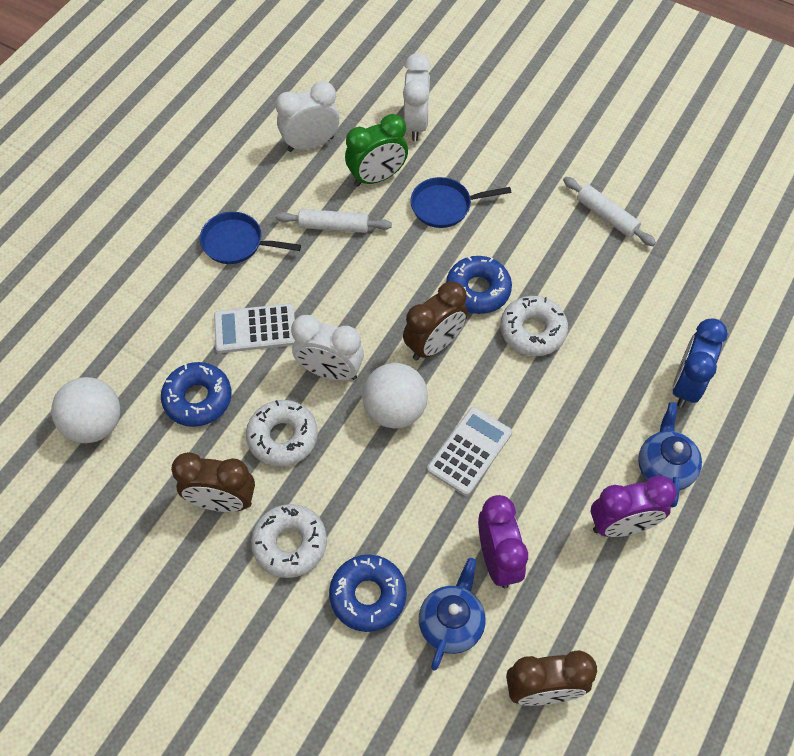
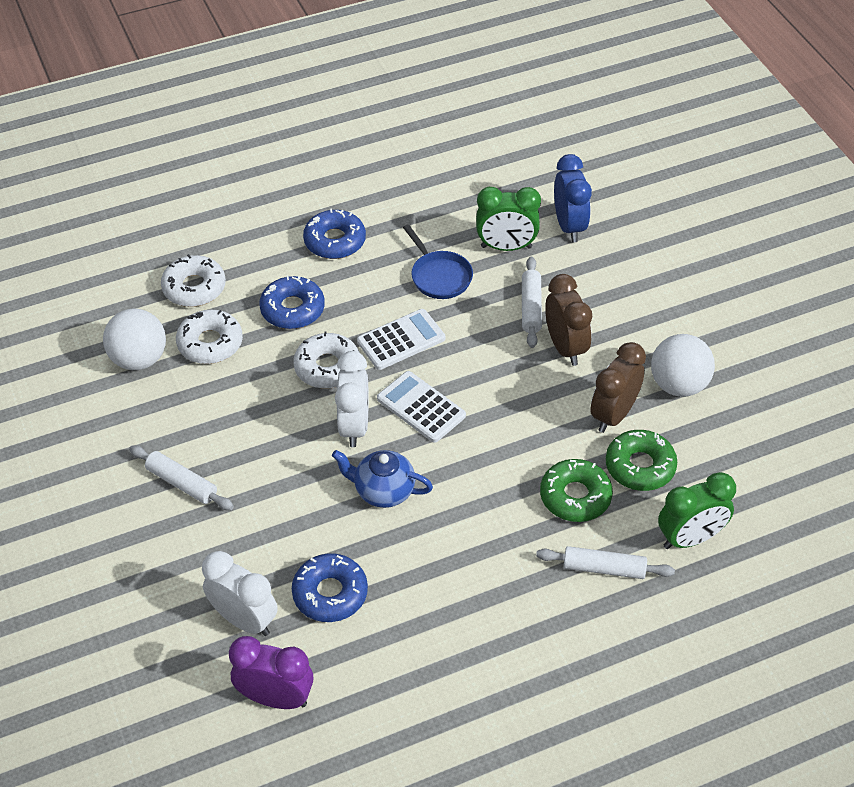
blue pan: [200,212,301,264] [410,177,511,228] = 2 -> [403,224,473,299] = 1
blue teapot: [419,558,485,671] [638,402,702,507] = 2 -> [332,450,433,508] = 1
brown clock: [171,452,255,512] [403,281,468,361] [506,650,597,706] = 3 -> [545,274,592,366] [590,342,646,433] = 2
green clock: [345,114,408,187] = 1 -> [476,187,541,251] [658,472,736,549] = 2
green donut: none = 0 -> [540,459,613,522] [606,430,677,491] = 2
purple clock: [478,495,528,588] [591,475,677,537] = 2 -> [229,636,313,709] = 1
white clock: [276,81,339,152] [291,315,364,381] [403,53,431,141] = 3 -> [202,551,278,636] [335,351,369,447] = 2
white rolling pin: [275,209,392,233] [563,177,656,246] = 2 -> [129,445,234,510] [522,257,542,348] [536,546,675,579] = 3

